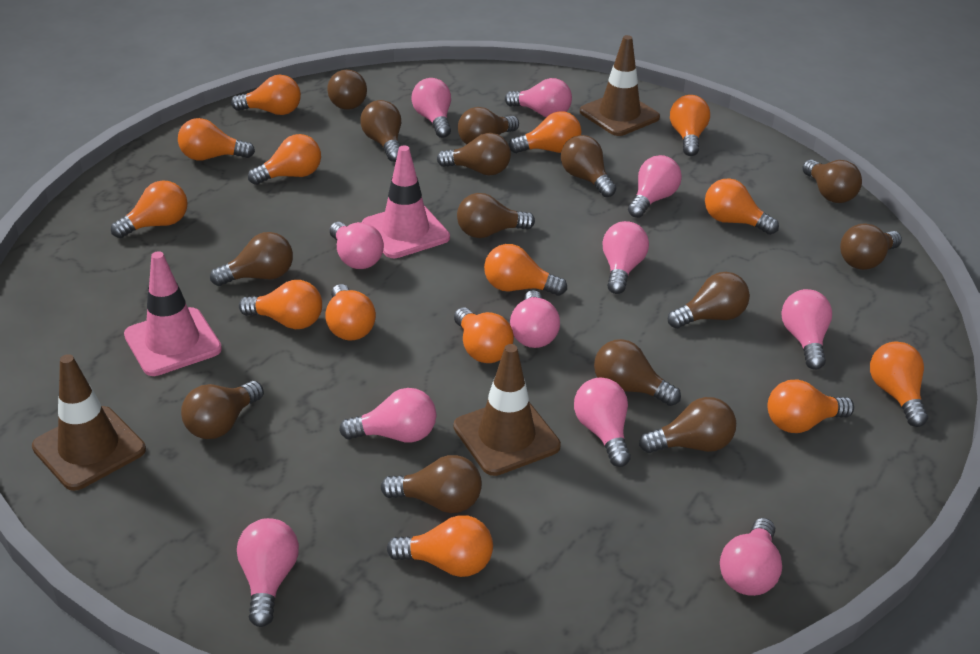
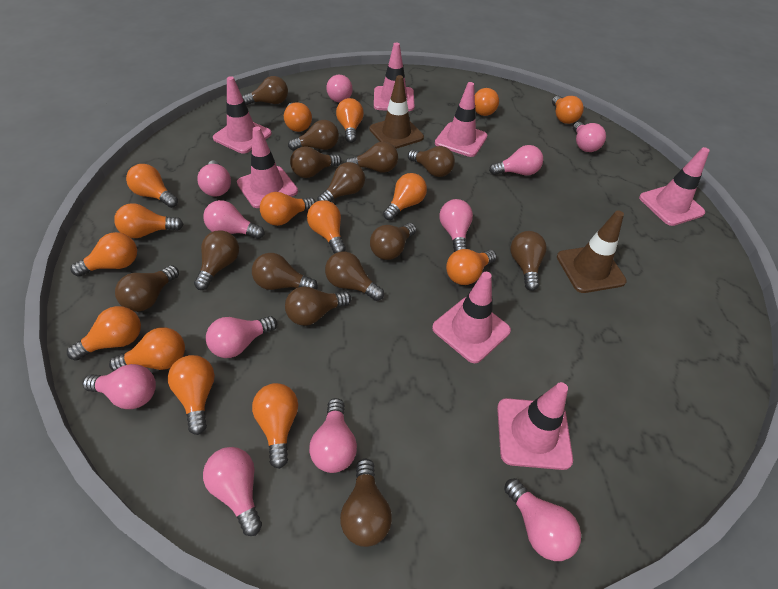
brown traffic cone: [32,354,146,491] [454,344,561,476] [580,35,660,136] = 3 -> [370,75,424,149] [557,210,627,293] = 2
orange light bulb: [111,181,188,238] [178,118,255,160] [231,75,301,115] [239,280,322,329] [248,134,321,185] [325,284,376,341] [387,515,493,577] [454,307,514,363] [484,244,567,296] [509,111,582,153] [670,95,710,156] [705,178,779,235] [767,380,854,433] [870,342,928,427] = 14 -> [67,306,141,361] [71,232,137,277] [109,328,185,371] [114,203,184,238] [126,164,178,208] [168,355,215,435] [252,383,298,469] [260,192,316,226] [284,102,312,132] [307,200,346,254] [336,98,364,143] [383,173,427,220] [446,249,496,285] [475,88,499,116] [552,96,584,124] = 15
pink traffic cone: [124,251,222,376] [362,145,450,258] = 2 -> [213,76,272,153] [237,127,298,208] [374,43,414,111] [432,272,511,363] [435,82,487,157] [497,382,573,470] [639,147,710,226] = 7

